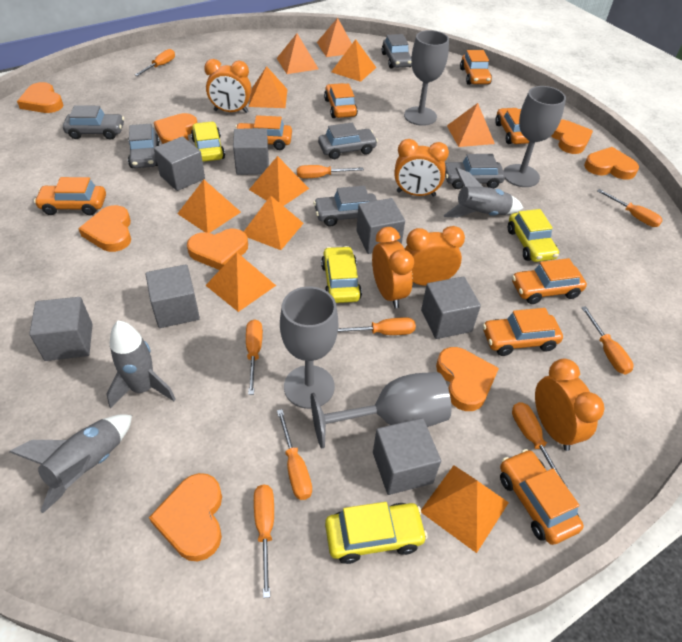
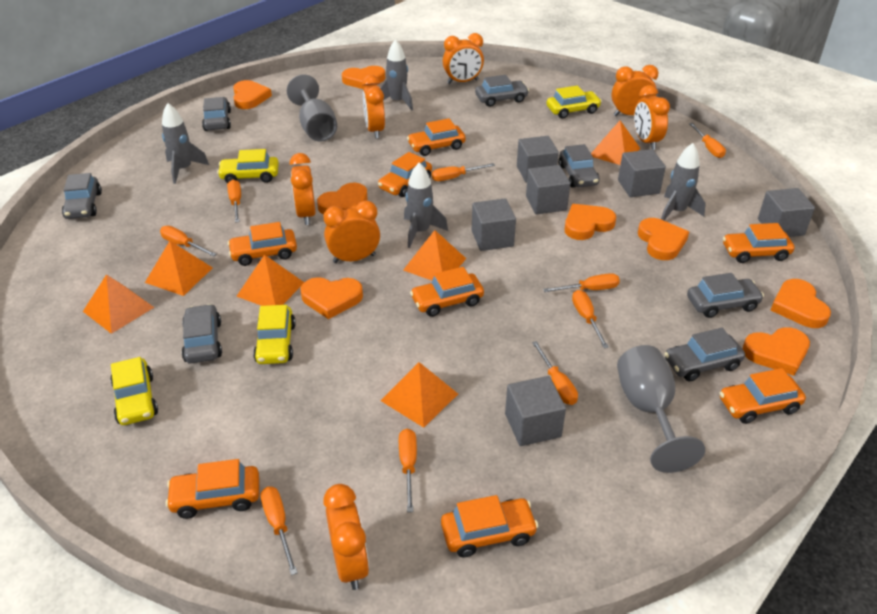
grey car: [63,105,124,140] [128,124,160,168] [313,186,377,227] [318,123,378,159] [382,34,412,68] [445,154,505,189] = 6 -> [62,173,102,219] [182,304,222,363] [202,97,231,131] [475,75,529,107] [558,144,600,188] [664,328,745,382] [687,273,764,318] = 7
grey cube: [29,297,93,361] [146,264,200,328] [154,136,205,191] [233,128,269,175] [356,198,405,254] [373,418,441,495] [421,276,481,339] = 7 -> [472,198,516,251] [505,376,566,446] [517,136,559,183] [526,165,571,214] [618,149,666,197] [758,188,815,237] = 6
grey goblet: [280,286,338,409] [311,372,451,449] [404,30,449,126] [504,86,566,187] = 4 -> [287,74,337,142] [617,345,705,473] = 2
grey rocket: [9,414,132,513] [107,321,176,408] [443,168,523,218] = 3 -> [162,103,209,184] [380,39,413,111] [404,162,448,248] [661,143,706,220] = 4
orange clock: [204,59,251,113] [372,227,414,308] [394,139,449,197] [405,226,465,286] [535,359,604,451] = 5 -> [290,153,316,225] [323,201,380,263] [323,484,369,590] [362,75,385,139] [443,33,484,84] [612,65,659,116] [634,85,670,150] = 7
orange pyramid: [177,180,241,233] [205,252,276,312] [244,196,304,250] [249,66,288,108] [249,156,309,206] [276,33,319,74] [317,18,352,57] [331,39,376,82] [421,465,509,553] [447,103,495,147] = 10 -> [83,274,154,334] [145,241,213,296] [237,255,304,306] [381,362,458,428] [403,230,466,280] [591,120,641,165] = 6

